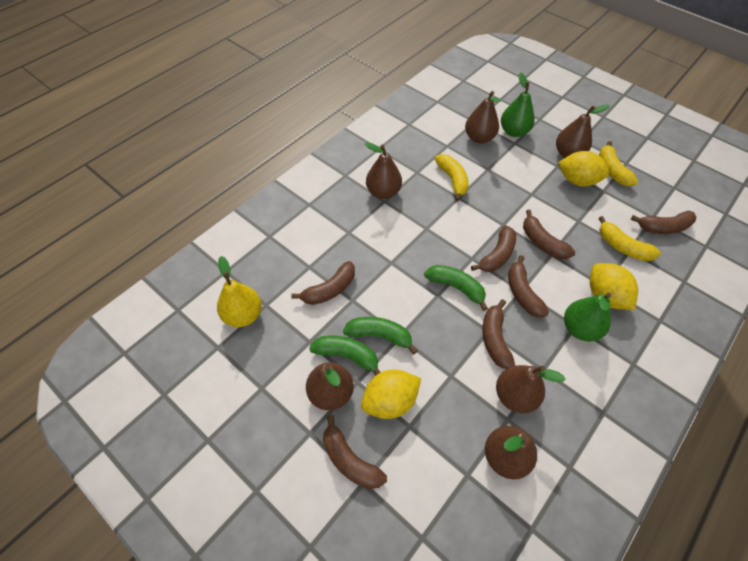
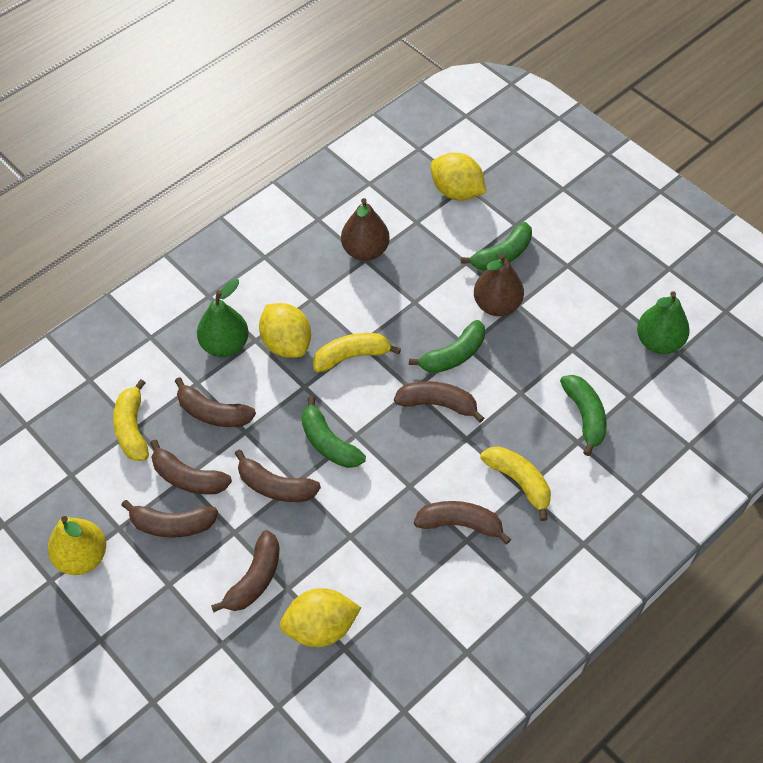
brown pear: [306,362,354,410] [365,142,402,199] [465,91,501,143] [485,426,537,479] [496,365,566,413] [556,104,610,158] = 6 -> [341,198,390,261] [474,254,524,316] = 2
green banana: [309,335,381,375] [343,317,417,354] [424,265,488,311] = 3 -> [301,396,366,468] [409,320,485,373] [461,222,532,271] [560,375,607,456] = 4

